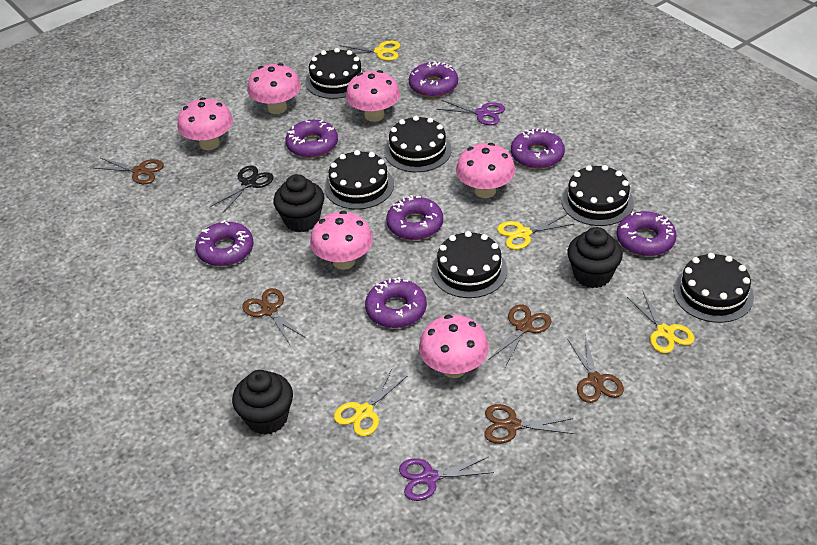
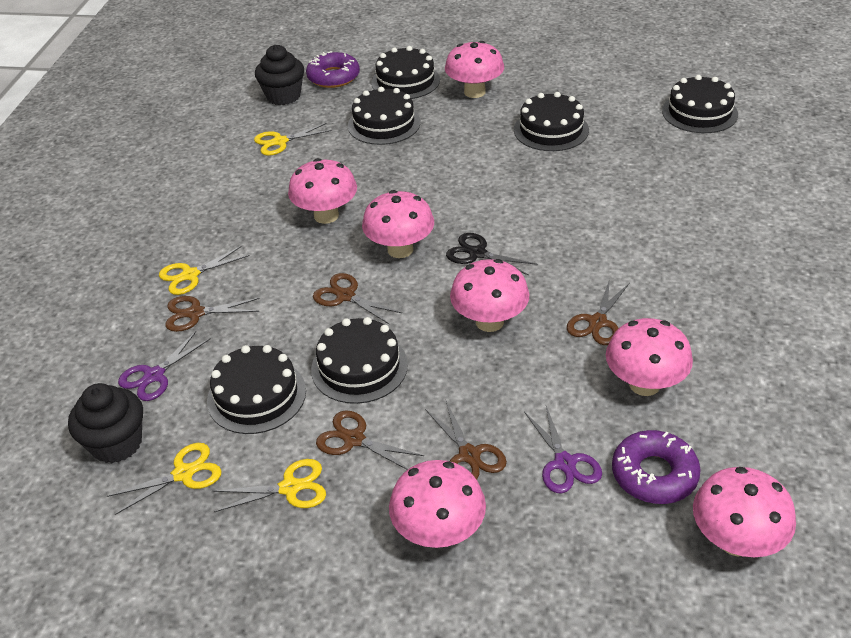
black cupcake: [232,370,293,435] [273,174,324,232] [567,227,623,288] = 3 -> [68,383,143,463] [255,45,304,105] = 2
pink mushroom: [177,97,233,150] [247,63,301,114] [310,211,373,270] [346,70,400,122] [419,315,489,378] [456,143,515,198] = 6 -> [288,158,357,224] [362,190,434,258] [389,460,486,548] [445,41,504,98] [450,259,529,332] [606,318,693,396] [693,467,796,557] = 7
purple donut: [195,220,254,266] [286,120,338,158] [365,277,427,328] [386,195,443,240] [409,61,458,97] [511,128,565,169] [617,211,677,256] = 7 -> [306,51,360,88] [612,430,701,504] = 2

